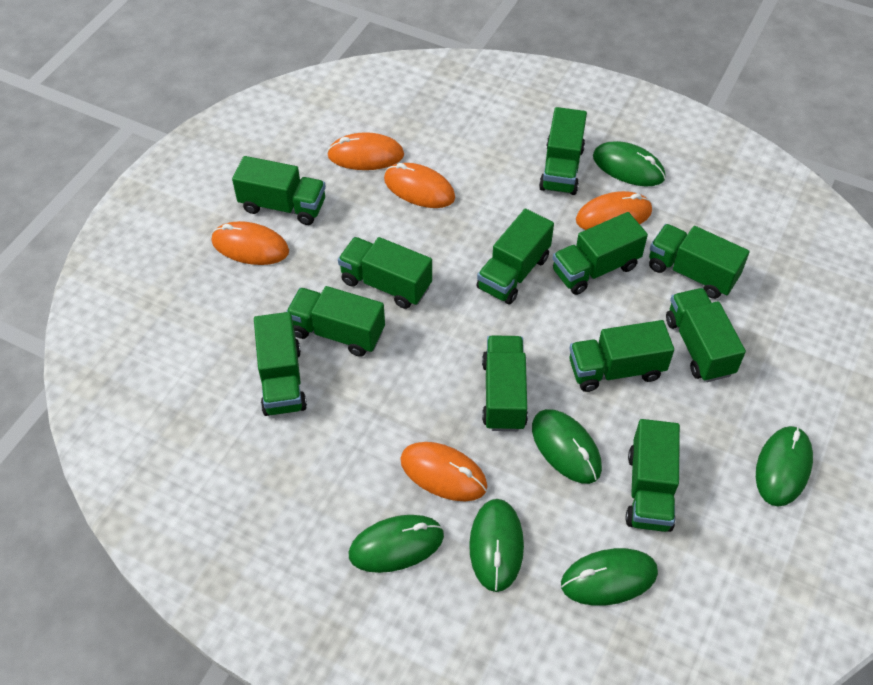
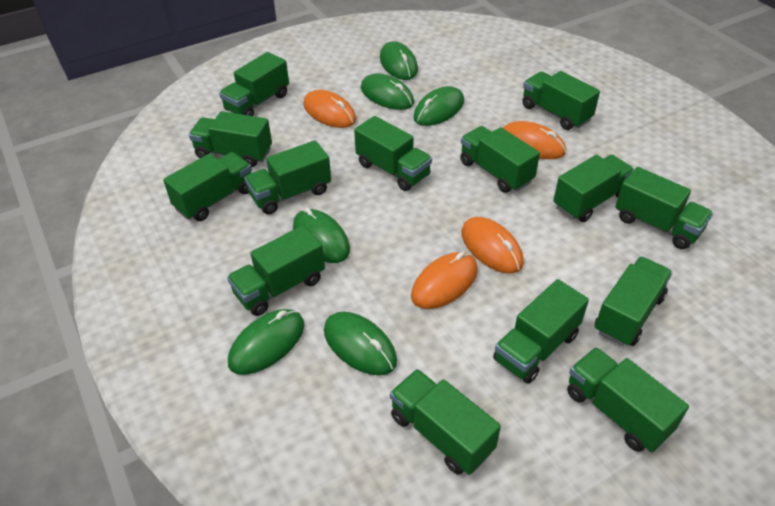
green truck: [232,156,326,225] [254,312,307,416] [286,286,385,357] [338,237,432,309] [476,209,554,305] [482,335,528,431] [539,107,587,195] [552,212,648,295] [569,320,674,392] [626,419,680,532] [649,224,749,299] [666,288,746,382] = 12 -> [163,152,252,221] [189,111,272,168] [219,52,289,116] [227,225,325,316] [244,140,331,214] [354,116,432,191] [390,369,501,475] [460,126,540,193] [493,279,589,384] [522,71,600,130] [553,155,634,222] [567,347,689,452] [595,257,673,346] [615,167,713,249] = 14
orange mouse: [211,221,289,265] [327,132,404,170] [384,163,455,208] [400,442,488,501] [576,191,652,230] = 5 -> [303,90,356,128] [411,252,478,309] [461,217,524,274] [503,121,566,159] = 4

